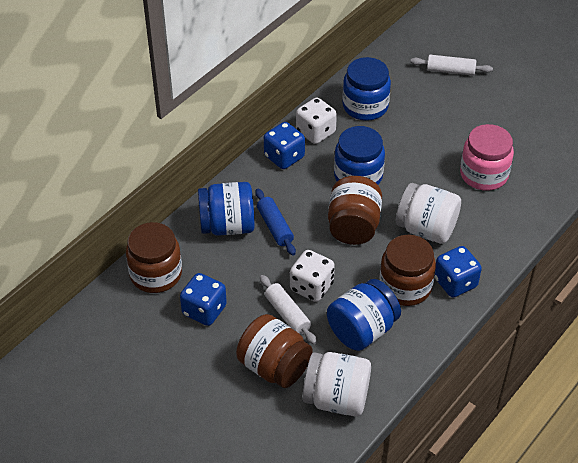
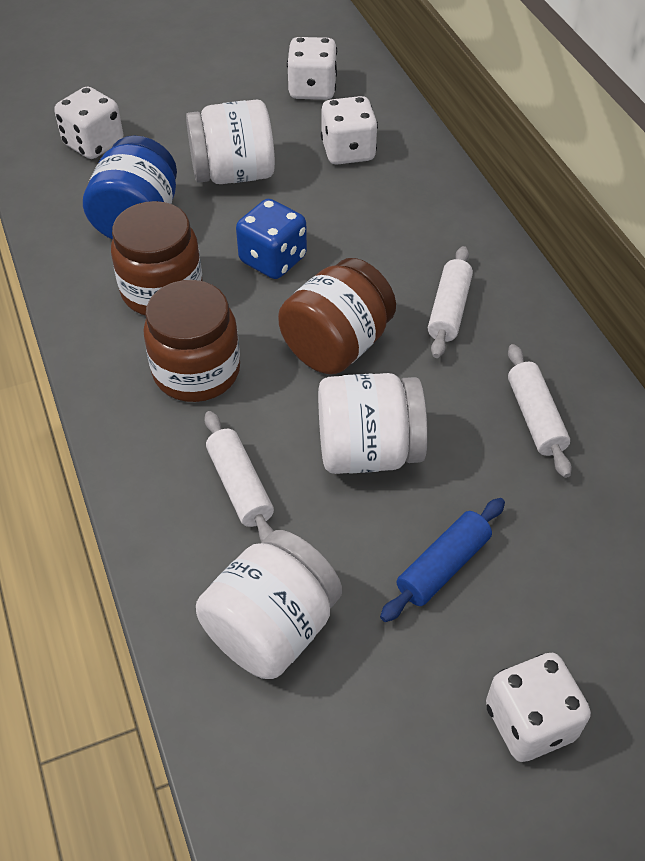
blue dice: [180,273,227,326] [264,122,305,169] [435,246,482,297] = 3 -> [236,199,307,279] = 1
blue jar: [198,182,255,236] [327,279,401,351] [334,126,385,185] [342,57,391,121] = 4 -> [83,135,177,240] = 1
brown jar: [126,222,182,293] [236,314,313,388] [328,176,382,245] [380,235,436,306] = 4 -> [111,201,203,315] [144,280,240,402] [278,258,396,374] = 3
pink jar: [460,124,514,191] = 1 -> none = 0
white dice: [290,250,335,302] [296,98,337,144] = 2 -> [54,86,123,159] [287,37,337,100] [321,96,378,165] [486,653,591,762] = 4
white jar: [303,352,371,417] [396,183,461,244] = 2 -> [186,99,275,184] [196,530,342,679] [318,373,428,474] = 3
white rolling pin: [260,275,317,344] [411,55,493,75] = 2 -> [204,411,274,542] [428,246,473,358] [508,344,572,478] = 3

